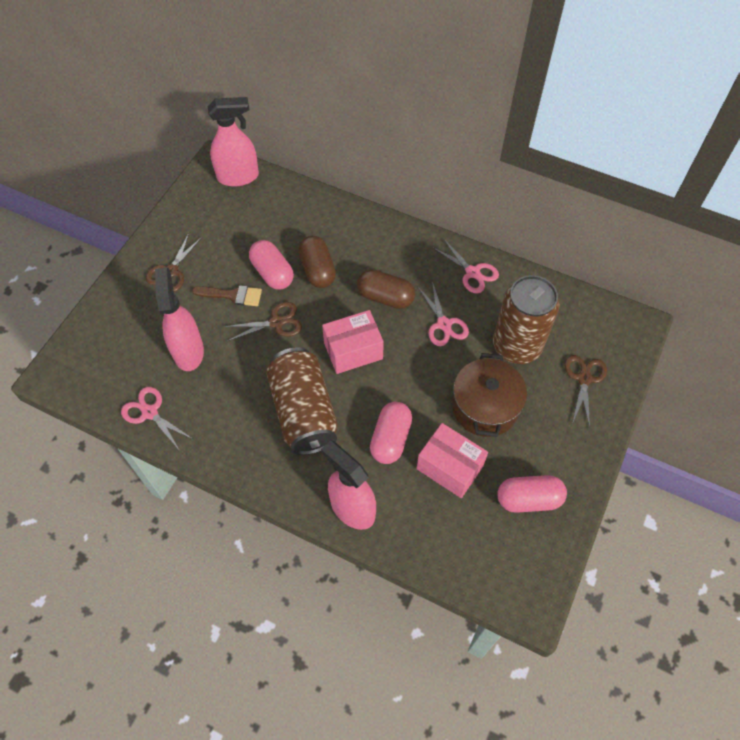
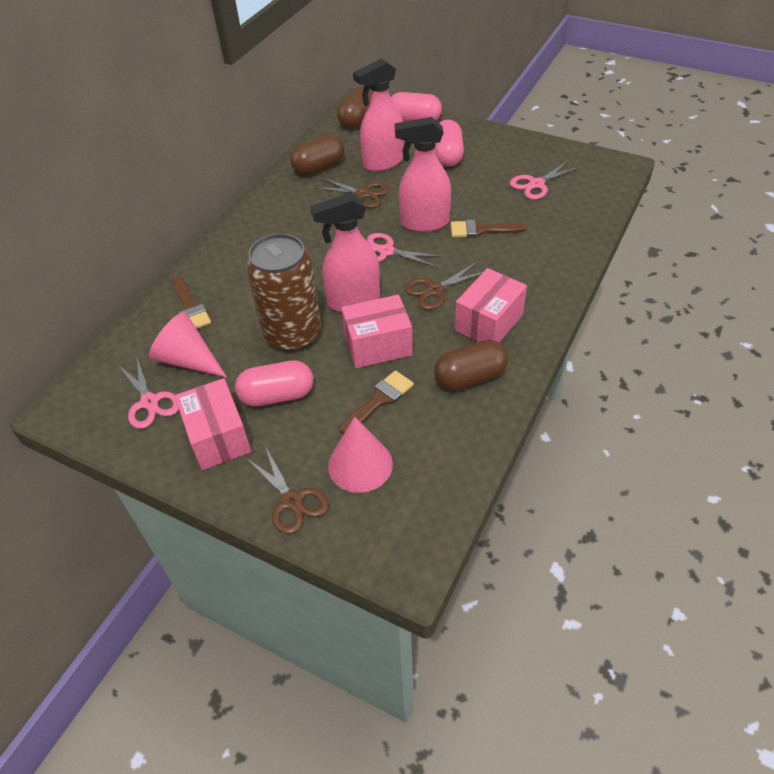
brown brush: [192,285,262,306] = 1 -> [173,276,211,329] [339,370,414,434] [450,220,526,238] = 3
brown can: [266,347,338,455] [493,275,560,364] = 2 -> [246,233,321,352] = 1
brown capsule: [298,236,336,288] [357,269,415,309] = 2 -> [290,134,345,175] [337,86,372,128] [434,340,508,390] = 3
brown pot: [452,353,527,437] = 1 -> none = 0
pink box: [322,310,384,374] [417,423,488,498] = 2 -> [175,378,251,470] [341,295,413,368] [455,268,527,342] = 3
pink cone: none = 0 -> [149,312,227,378] [328,417,393,493] = 2

